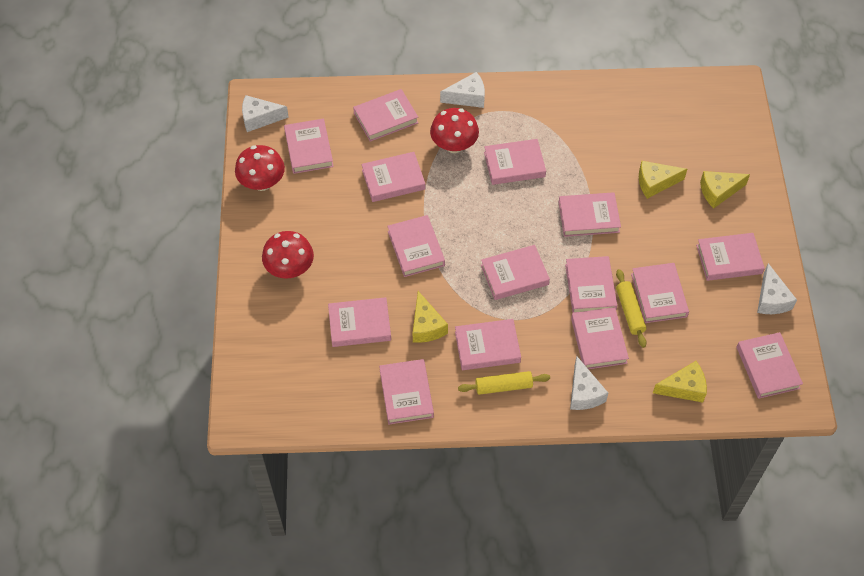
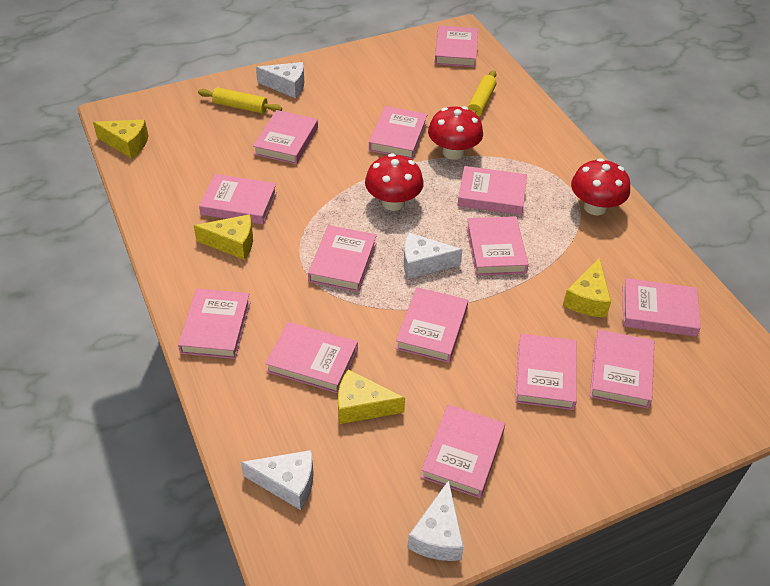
pink book: [284,119,334,174] [328,297,391,347] [353,89,418,142] [361,152,425,202] [379,359,434,424] [387,215,445,277] [455,319,521,370] [481,245,550,300] [484,139,546,185] [558,192,621,237] [565,256,617,313] [571,307,629,369] [631,263,689,323] [696,233,765,281] [737,332,803,399] = 15 -> [178,289,251,359] [199,174,277,225] [253,110,318,164] [265,322,358,393] [308,225,377,292] [369,106,428,159] [395,287,468,363] [421,404,505,498] [435,26,478,67] [458,166,527,215] [466,216,529,276] [515,333,577,410] [590,330,654,409] [623,278,701,337] = 14

